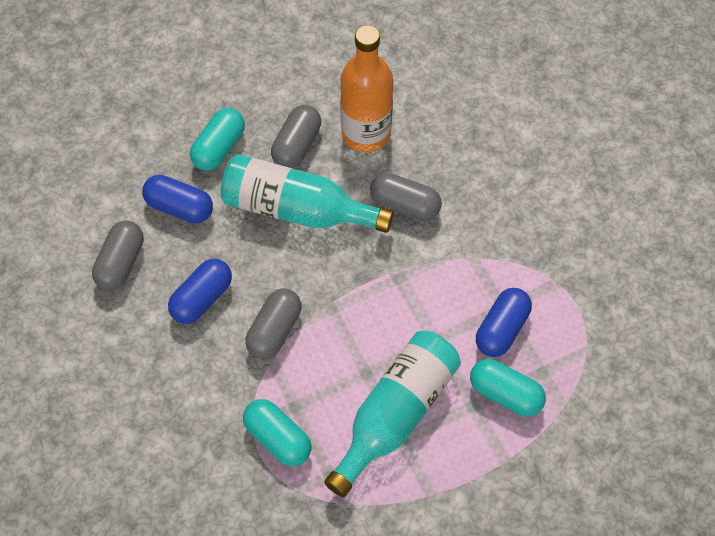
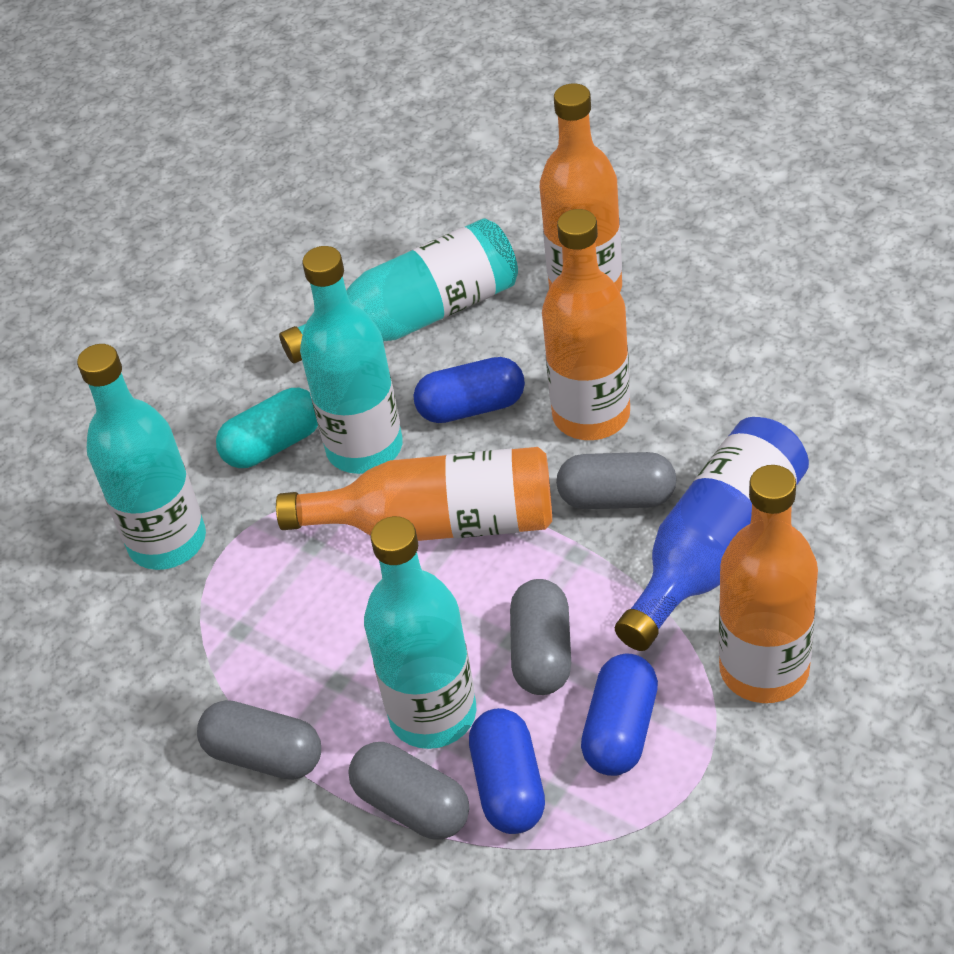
blue bottle: none = 0 -> [615,417,809,651] = 1
orange bottle: [340,25,393,152] = 1 -> [276,447,552,541] [540,83,622,292] [542,209,630,440] [718,465,818,703] = 4
turquoise bottle: [220,154,394,233] [324,331,461,497] = 2 -> [77,344,206,570] [279,218,518,364] [300,246,403,474] [364,516,476,749] = 4
turquoise capsule: [190,108,245,171] [243,399,311,466] [470,359,546,417] = 3 -> [216,388,318,468] = 1

